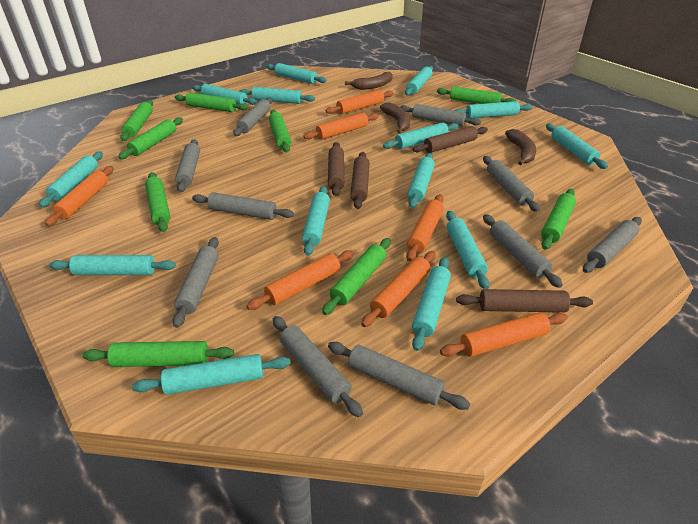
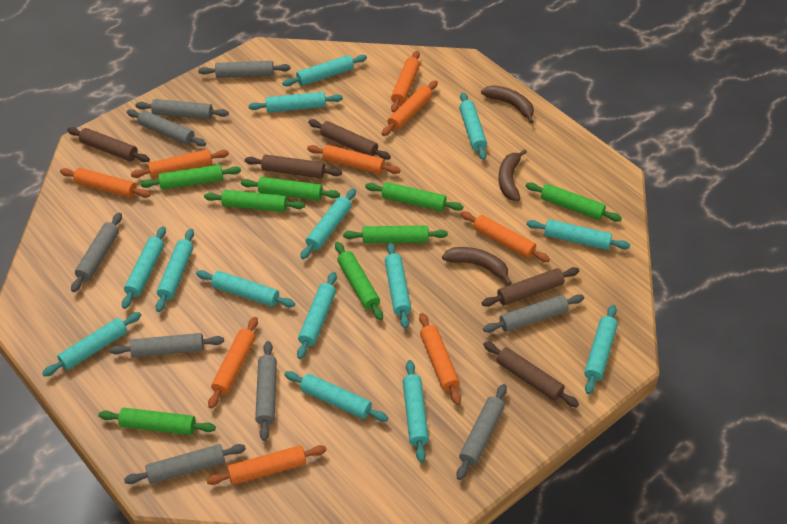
brown rolling pin: [328,142,344,196] [350,152,370,209] [412,126,488,153] [456,289,593,313] = 4 -> [67,127,150,162] [245,154,342,178] [308,119,391,160] [482,267,579,307] [483,342,579,407] = 5
green rolling pin: [82,341,234,367] [118,117,183,159] [121,100,153,141] [145,172,171,232] [175,92,248,112] [269,110,291,152] [322,238,391,315] [437,86,516,104] [541,189,576,250] = 9 -> [99,408,216,435] [140,164,241,190] [204,190,305,212] [241,177,340,201] [335,242,383,320] [343,226,448,243] [365,182,463,211] [526,182,622,222] = 8
grey rolling pin: [173,237,219,328] [175,139,200,193] [192,192,294,220] [233,97,272,136] [273,316,363,417] [328,342,470,410] [400,104,481,127] [483,156,540,212] [483,214,563,288] [583,217,642,273] = 10 -> [71,213,122,292] [110,333,224,358] [124,444,246,484] [127,109,206,146] [135,99,229,119] [198,61,291,78] [255,341,277,441] [456,384,507,480] [483,294,584,333] = 9
orange rolling pin: [45,166,114,226] [246,250,354,310] [303,113,379,140] [326,90,394,114] [361,251,436,327] [406,194,444,261] [440,312,568,357] = 7 -> [60,168,151,198] [131,149,229,178] [206,445,327,485] [208,317,258,409] [307,145,401,174] [382,80,438,136] [391,51,420,112] [419,313,461,405] [461,211,550,262] = 9

